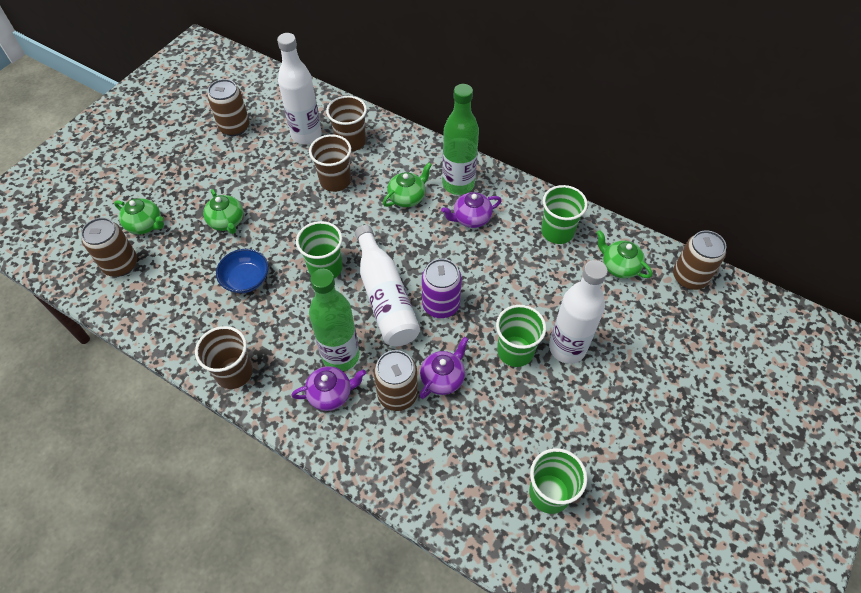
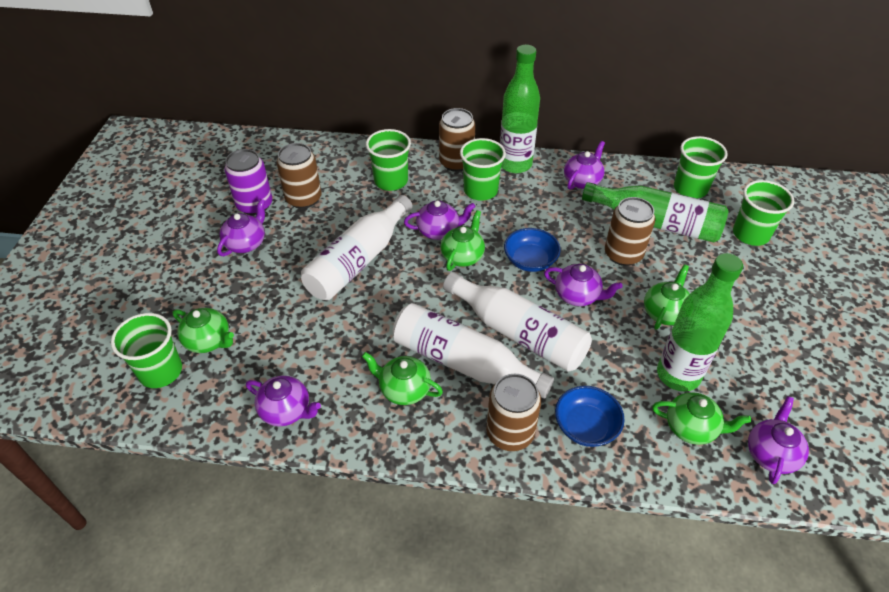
blue bowl: [216,249,269,293] = 1 -> [504,228,561,272] [555,386,625,447] = 2
brown cup: [195,326,253,389] [309,134,351,192] [326,96,367,151] = 3 -> none = 0
green bottle: [309,269,360,371] [442,84,479,195] = 2 -> [500,45,540,173] [582,182,728,242] [657,253,743,391] = 3
green cup: [296,221,343,278] [496,305,546,367] [529,448,587,514] [541,185,588,244] = 4 -> [111,313,182,388] [366,129,411,191] [460,138,506,201] [674,136,728,198] [733,180,794,246] = 5
green teapot: [114,198,164,234] [203,189,243,234] [383,162,432,207] [596,230,653,278] = 4 -> [173,308,234,353] [362,352,443,405] [440,210,485,271] [644,264,690,330] [652,392,751,445] = 5
purple teapot: [291,366,366,411] [420,337,468,399] [441,192,502,228] = 3 -> [217,199,265,256] [246,376,321,426] [404,201,475,240] [544,264,622,306] [564,141,605,190] [748,396,809,484] = 6

